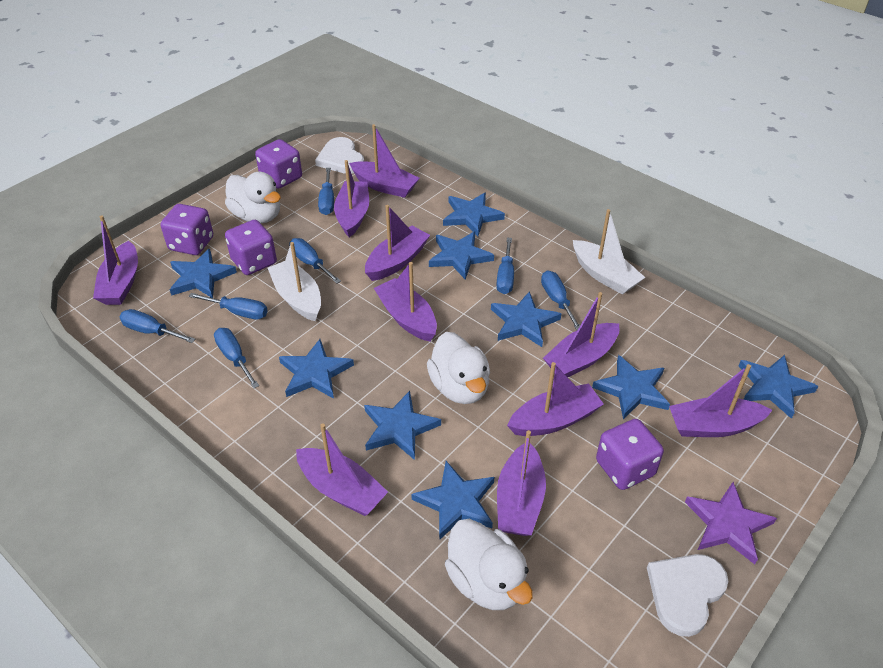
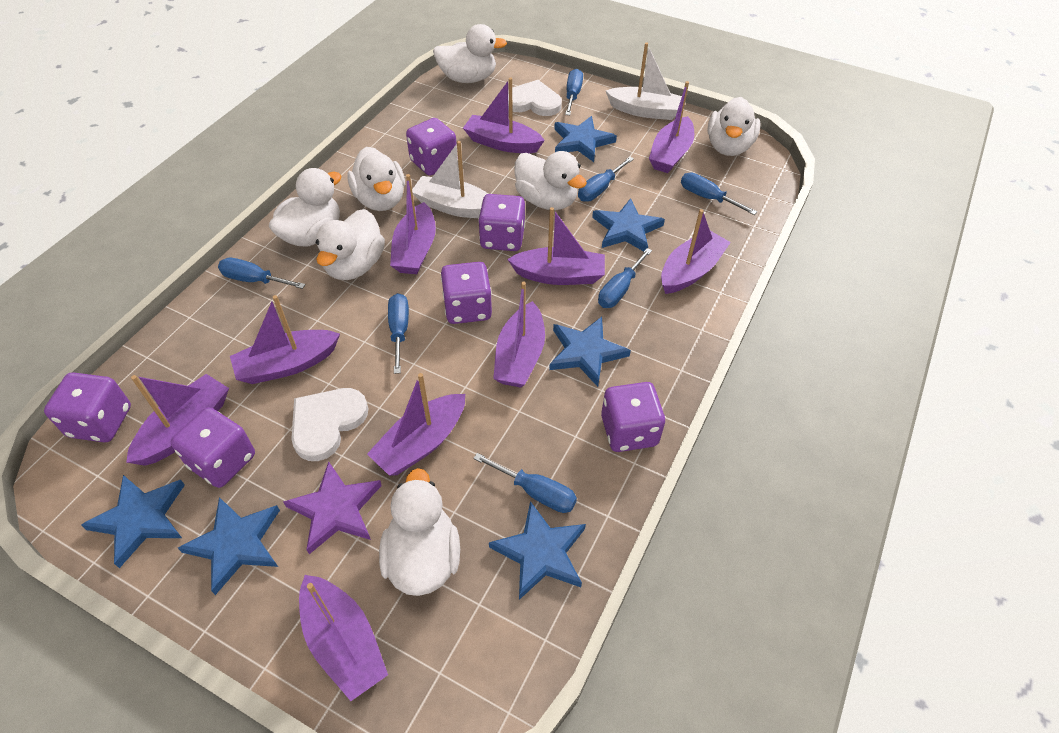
blue star: [170,249,237,298] [279,339,354,399] [364,391,441,460] [411,461,494,540] [429,231,494,279] [443,193,505,236] [491,291,561,347] [592,355,670,419] [739,355,818,419] = 9 -> [81,475,185,568] [178,497,280,595] [489,501,586,600] [549,317,631,387] [554,116,617,162] [592,198,665,252] = 6
purple dice: [160,204,213,255] [225,220,277,275] [255,139,302,189] [596,419,664,490] = 4 -> [44,372,131,442] [171,407,255,488] [406,118,458,176] [441,262,492,324] [478,194,525,251] [601,382,665,452] = 6
white duck: [225,172,281,223] [427,332,490,404] [445,519,533,610] = 3 -> [269,168,341,246] [316,209,385,280] [347,147,405,211] [379,468,460,596] [433,24,507,83] [514,151,587,210] [707,97,761,156] = 7

